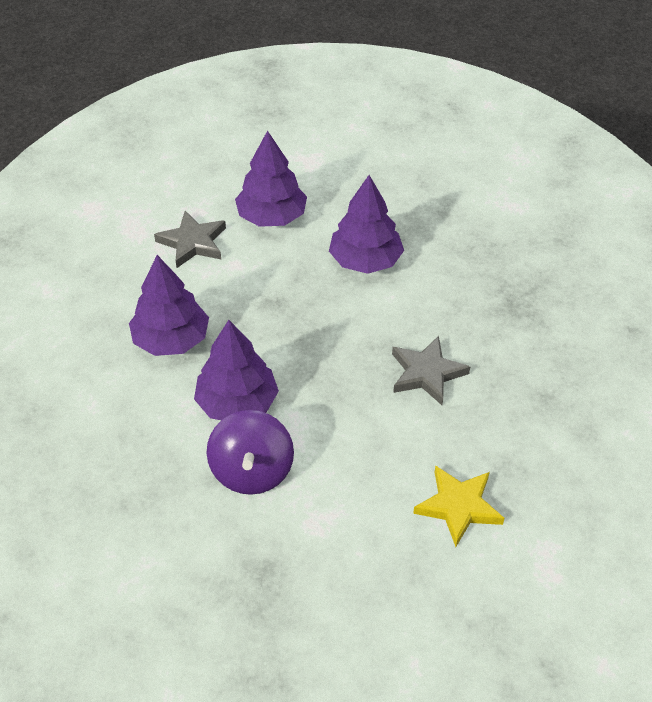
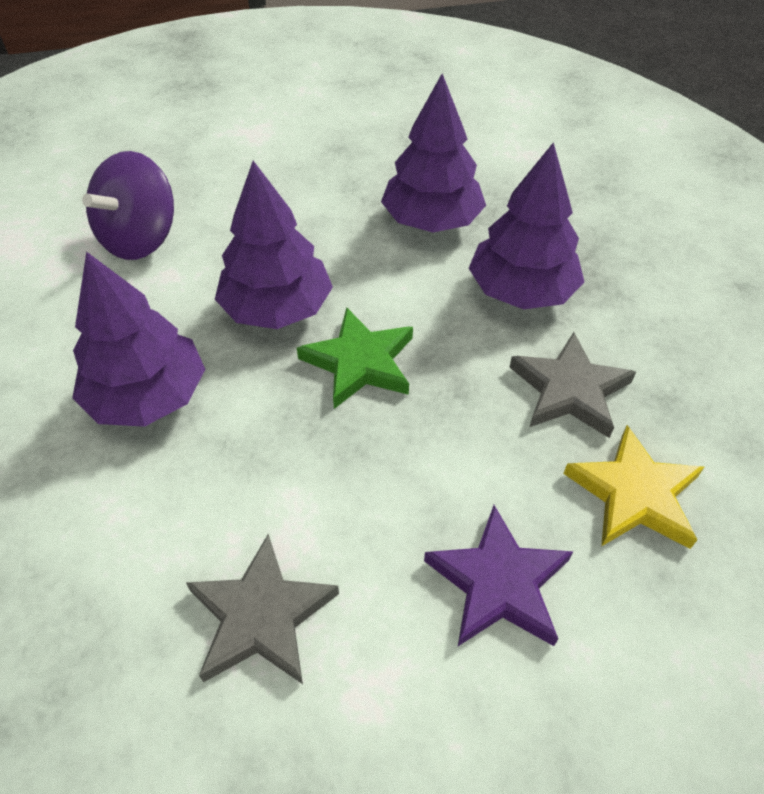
green star: none = 0 -> [297,307,413,409] = 1
purple star: none = 0 -> [424,505,573,646] = 1

